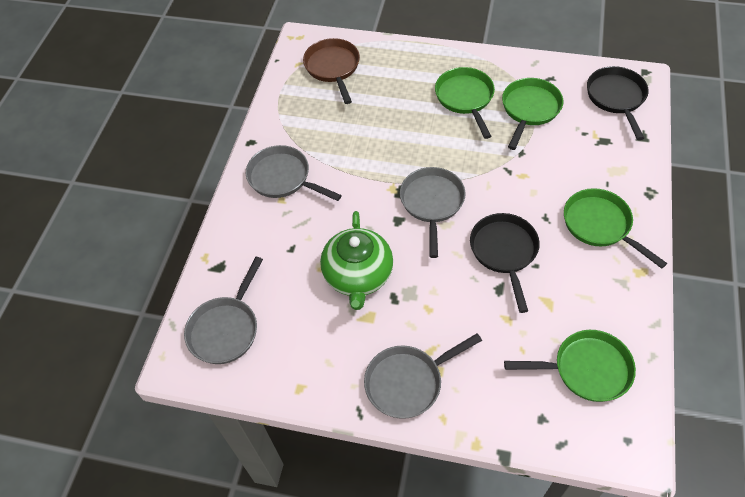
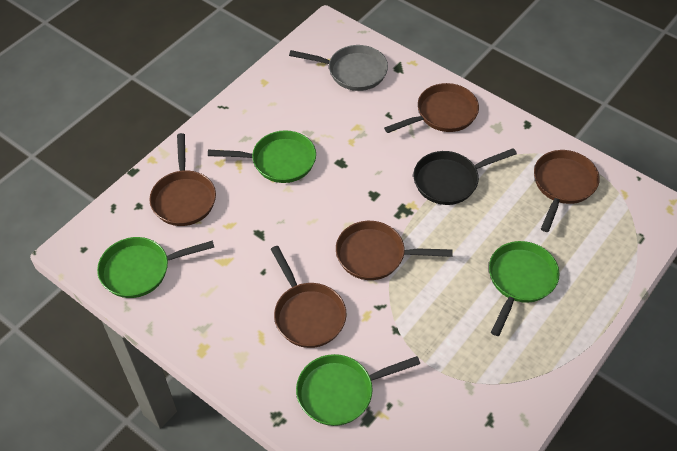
black pan: [470,213,540,313] [587,66,649,140] = 2 -> [414,148,517,205] = 1
brown pan: [303,38,360,104] = 1 -> [149,133,216,226] [271,246,347,348] [336,221,453,280] [384,83,479,133] [534,150,600,232] = 5
green teapot: [320,211,393,310] = 1 -> none = 0
grey pan: [184,257,263,364] [246,145,342,201] [364,333,482,419] [400,167,466,258] = 4 -> [289,45,388,91] = 1

